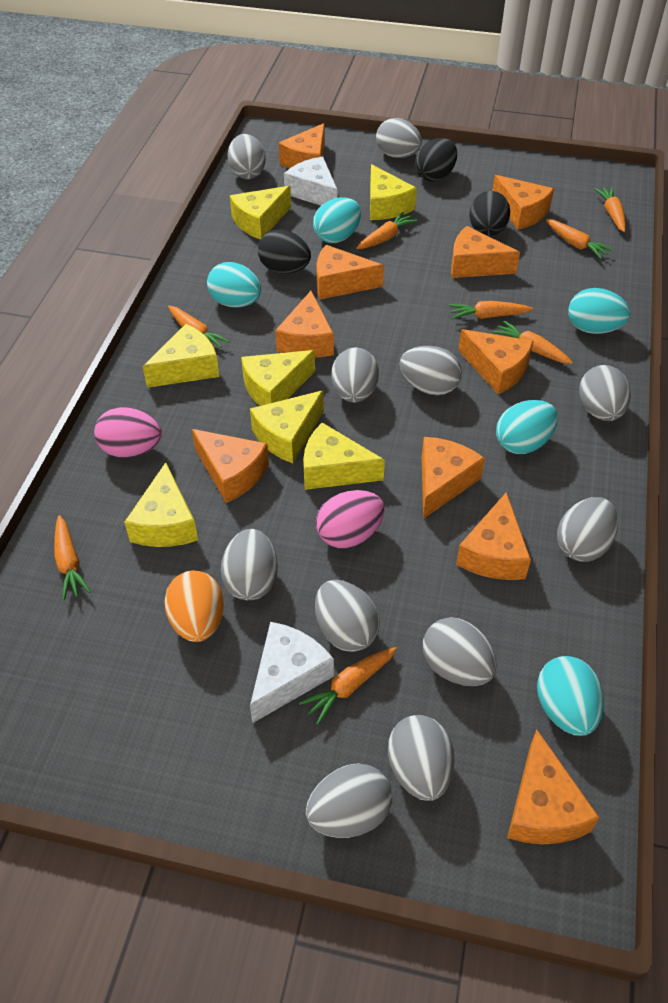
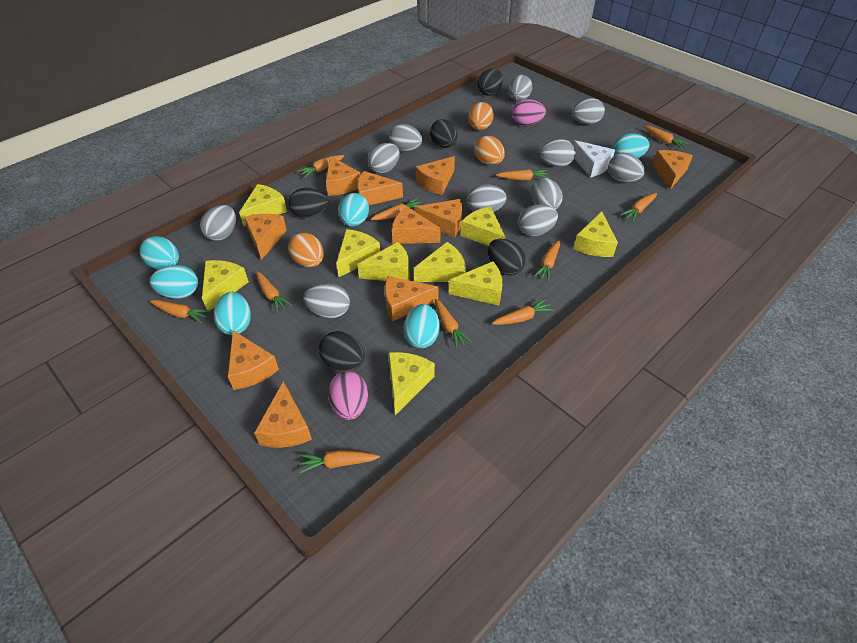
black egg: [258,229,311,274] [415,138,457,182] [469,191,510,236] = 3 -> [289,188,329,218] [319,331,365,371] [430,119,458,148] [478,69,503,96] [488,239,526,276] = 5
orange carrot: [54,515,91,600] [168,306,230,348] [299,647,397,725] [356,212,417,249] [448,301,533,319] [492,320,573,364] [546,219,613,259] [594,187,626,232] = 8 -> [150,300,210,323] [256,271,292,313] [298,155,344,178] [299,450,380,474] [371,198,421,220] [435,299,472,348] [492,298,554,325] [496,169,550,180] [534,240,560,281] [620,193,657,221] [644,126,689,149] = 11
orange egg: [164,570,224,642] = 1 -> [288,233,324,267] [468,102,494,130] [474,136,505,165] = 3
turquoise egg: [207,262,261,308] [313,197,361,243] [496,400,558,454] [537,656,604,736] [568,288,630,334] = 5 -> [139,236,179,269] [149,265,198,299] [214,292,251,335] [338,193,369,227] [403,304,440,348] [612,133,649,158] = 6
white cheese: [250,622,334,723] [284,156,338,206] = 2 -> [573,140,615,178] = 1
yellow cheese: [124,462,198,547] [142,324,220,388] [230,186,291,239] [241,350,315,406] [250,390,324,463] [303,423,385,490] [370,164,417,220] = 7 -> [202,260,249,310] [239,184,287,226] [336,229,380,277] [357,242,410,281] [388,352,435,415] [414,242,466,282] [449,261,502,306] [461,206,505,246] [573,211,618,257] = 9

